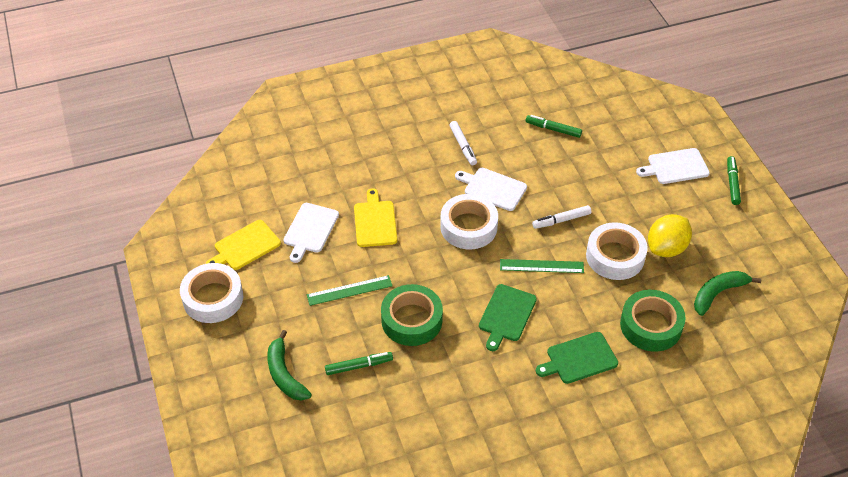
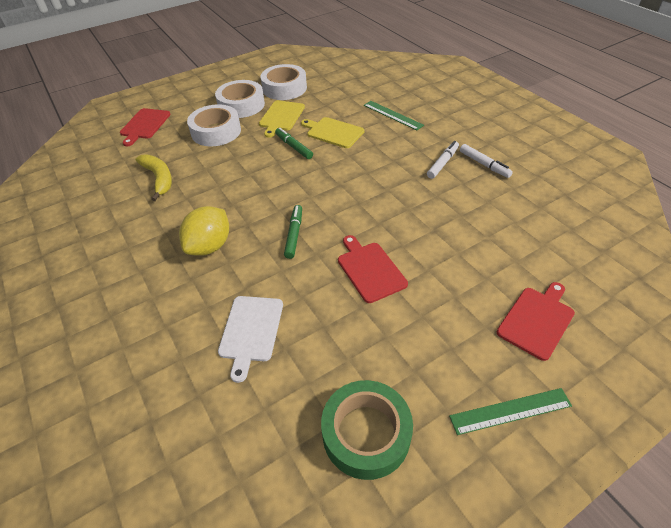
green banana: [267,330,312,401] [694,271,761,316] = 2 -> none = 0
green cutting board: [479,284,537,351] [536,332,618,384] = 2 -> none = 0
green marker: [325,352,393,375] [526,115,582,138] [727,156,741,205] = 3 -> [275,127,313,159] [284,205,302,259] = 2
green tape: [381,284,443,346] [620,290,686,352] = 2 -> [321,380,413,480] = 1
red cutting board: none = 0 -> [120,108,171,146] [338,235,408,303] [497,282,575,361] = 3
white cutting board: [283,203,339,263] [455,168,527,211] [636,148,710,184] = 3 -> [218,296,283,383] = 1
yellow banana: none = 0 -> [135,154,172,201] = 1

